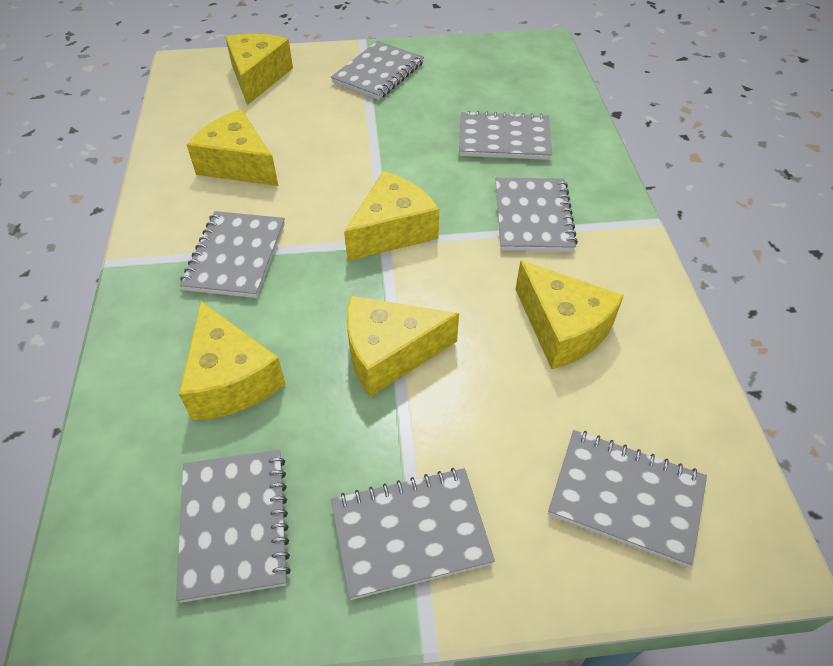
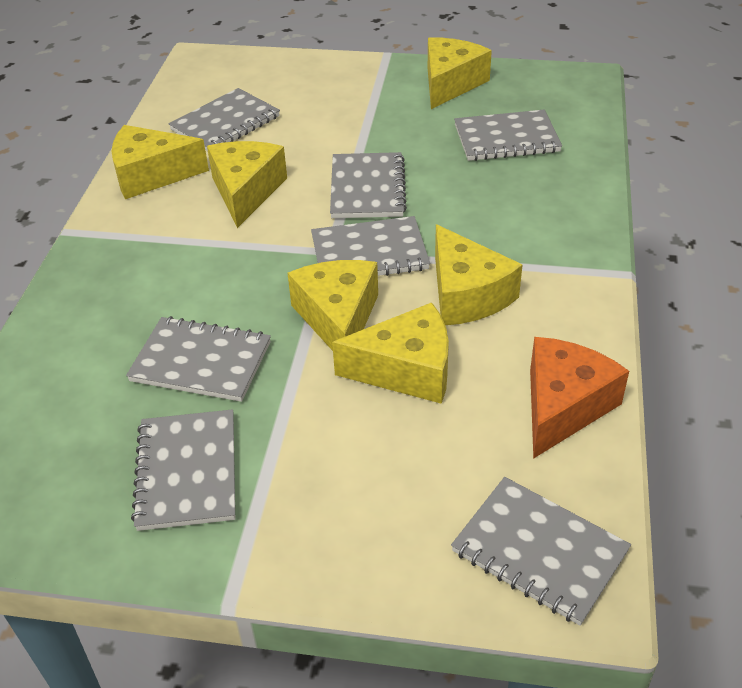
orange cheese: none = 0 -> [530,337,629,459] = 1

